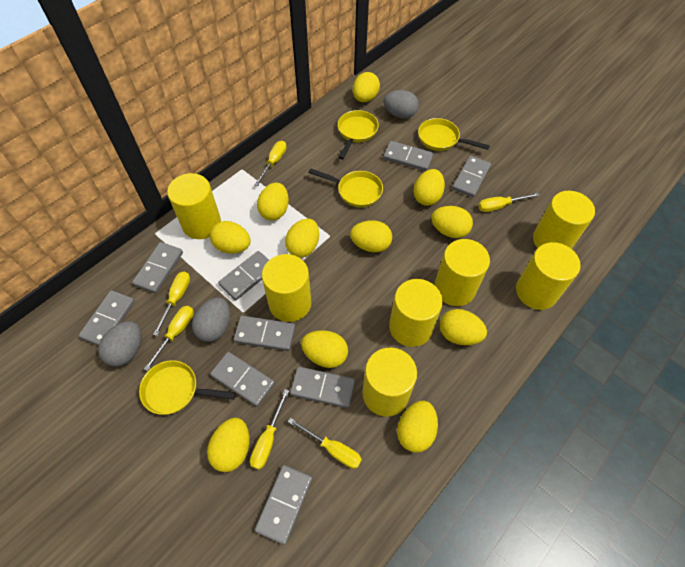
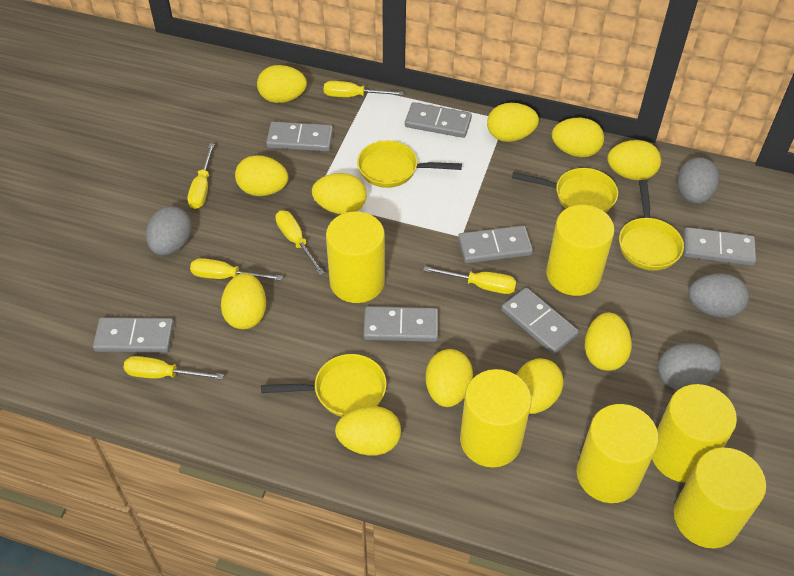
grey domino: [78,290,135,346] [132,242,183,293] [210,352,275,407] [218,251,269,300] [234,316,295,351] [255,465,312,545] [290,367,355,408] [383,141,434,171] [452,156,491,197] = 9 -> [93,317,174,352] [266,122,333,151] [363,306,438,342] [405,102,472,138] [458,225,533,263] [501,287,579,354] [684,227,756,266] = 7
grey egg: [98,321,142,367] [192,298,230,342] [384,90,419,119] = 3 -> [146,206,192,255] [658,343,722,390] [677,157,720,204] [688,273,749,318] = 4
yellow cylinder: [167,173,221,239] [262,254,311,322] [362,348,417,417] [389,279,443,347] [434,239,490,306] [516,242,581,310] [533,191,595,249] = 7 -> [326,211,385,303] [460,369,531,467] [546,205,614,296] [576,404,659,503] [652,384,737,483] [674,448,766,548] = 6

